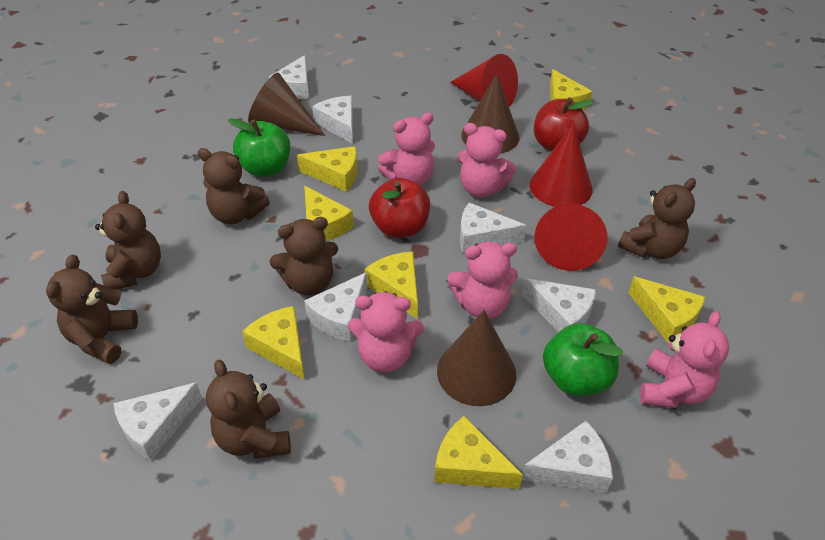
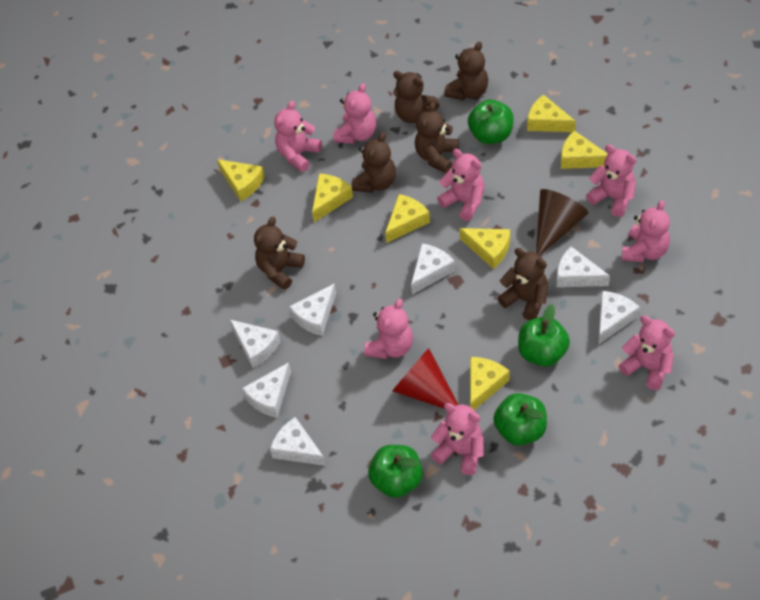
brown cone: [248,72,325,136] [437,310,516,406] [461,74,519,153] = 3 -> [536,189,589,255] = 1
green apple: [228,118,290,177] [543,323,623,396] = 2 -> [368,445,423,498] [468,99,514,144] [493,393,547,446] [518,304,570,367] = 4
pink teddy bear: [348,291,424,373] [378,113,435,186] [447,242,518,319] [457,123,516,198] [640,311,729,408] = 5 -> [274,101,322,172] [333,83,376,144] [364,299,413,359] [431,403,484,475] [437,149,485,221] [586,145,636,217] [619,315,675,390] [621,200,670,262] = 8
red apple: [369,178,430,238] [534,97,594,151] = 2 -> none = 0
red cone: [450,54,518,107] [530,124,593,207] [534,204,607,271] = 3 -> [392,348,458,408] = 1

